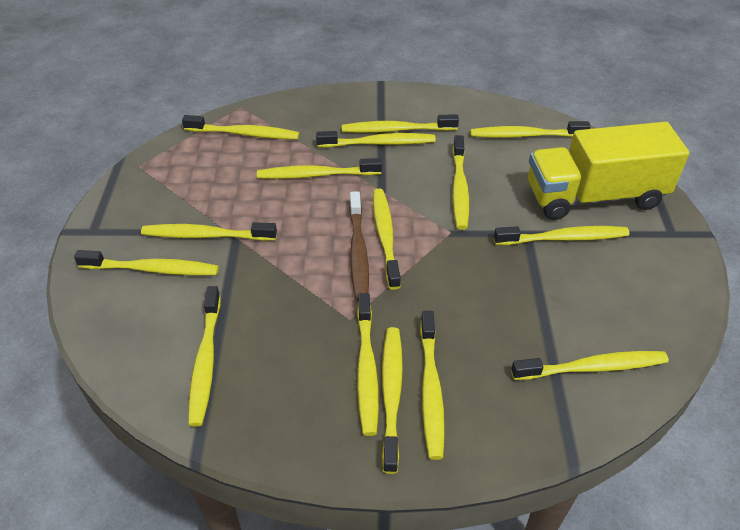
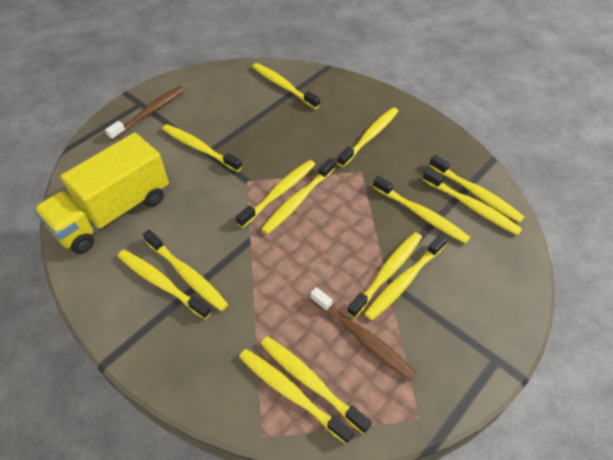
brown toothbrush: [349,191,369,301] = 1 -> [105,86,185,141] [310,287,417,381] = 2
yellow toothbrush: [74,250,219,276] [141,222,277,241] [182,115,299,139] [188,286,221,427] [257,158,382,179] [316,131,436,148] [342,114,459,133] [357,293,379,436] [373,189,401,290] [382,327,403,474] [420,311,445,460] [452,135,469,230] [470,121,591,138] [494,226,629,245] [511,351,669,380] = 15 -> [118,250,211,319] [143,230,228,311] [162,124,242,172] [236,160,315,228] [239,349,354,444] [252,63,320,109] [261,158,335,234] [261,336,372,434] [337,107,399,167] [347,232,422,318] [364,234,448,320] [373,176,470,244] [422,168,522,235] [429,155,524,223] = 14

